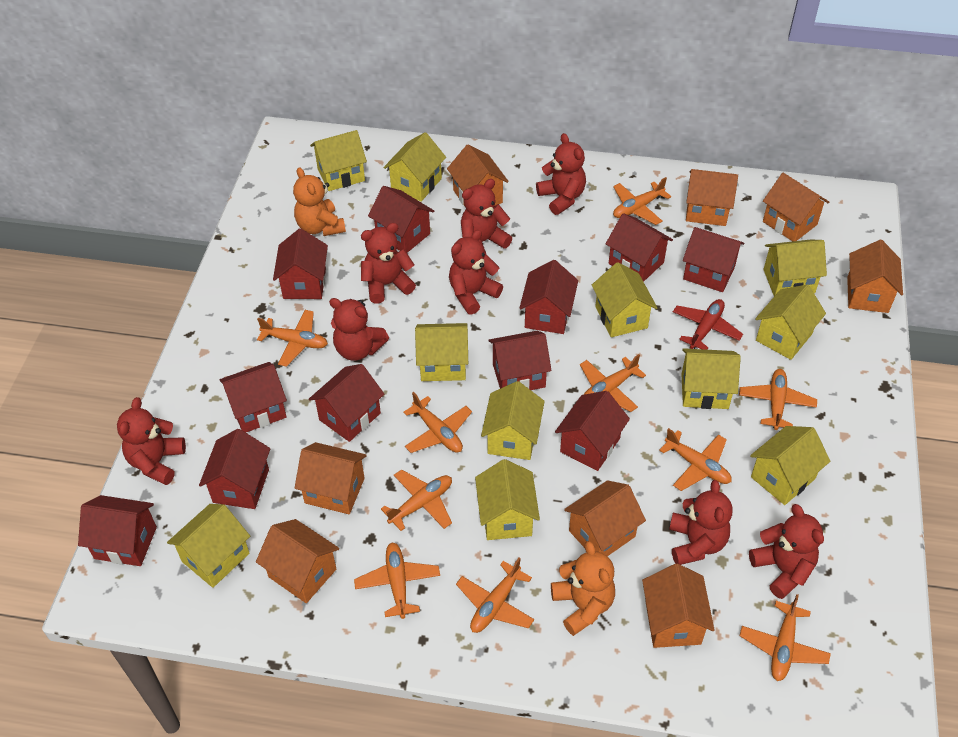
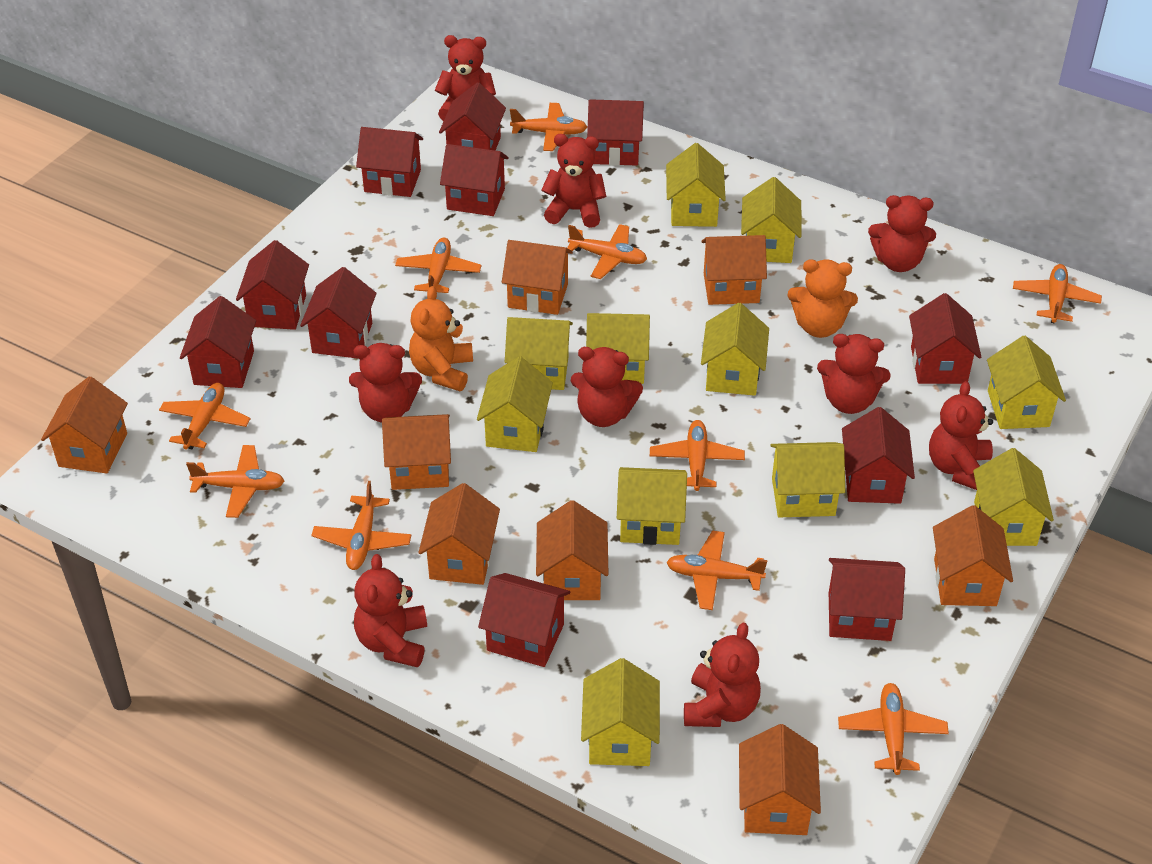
red plane: [673,299,743,350] = 1 -> none = 0
red teddy bear: [117,397,186,485] [329,298,389,361] [361,223,416,304] [449,230,503,315] [461,179,512,254] [536,133,586,215] [669,480,732,565] [749,504,824,599] = 8 -> [349,343,422,423] [354,554,427,668] [435,35,496,121] [542,134,607,228] [571,347,643,427] [684,623,761,727] [817,334,891,414] [868,195,936,272] [929,381,993,490] = 9

